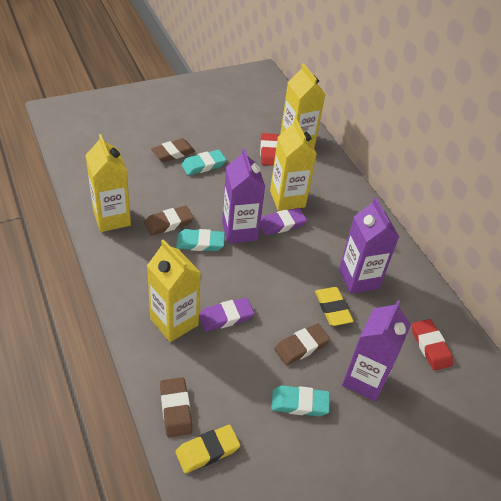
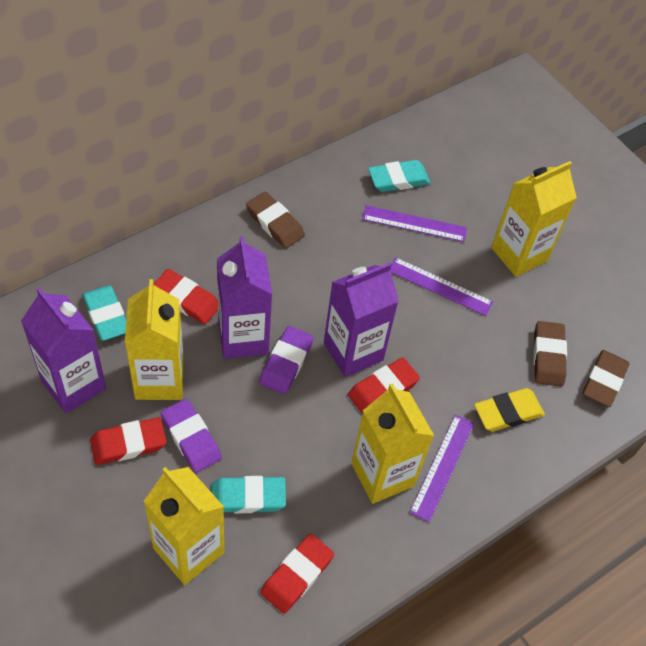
brown eraser: [144,205,194,236] [151,138,195,162] [160,377,193,437] [274,323,330,365] = 4 -> [246,191,305,249] [533,321,567,387] [583,350,629,407] = 3
purple ruler: none = 0 -> [362,205,467,242] [390,257,493,316] [409,415,474,522] = 3
red eraser: [260,133,279,166] [412,319,453,371] = 2 -> [90,417,167,465] [154,269,218,325] [260,534,334,614] [348,357,420,414] = 4
yellow eraser: [175,425,240,473] [315,287,353,326] = 2 -> [474,388,545,431] = 1

